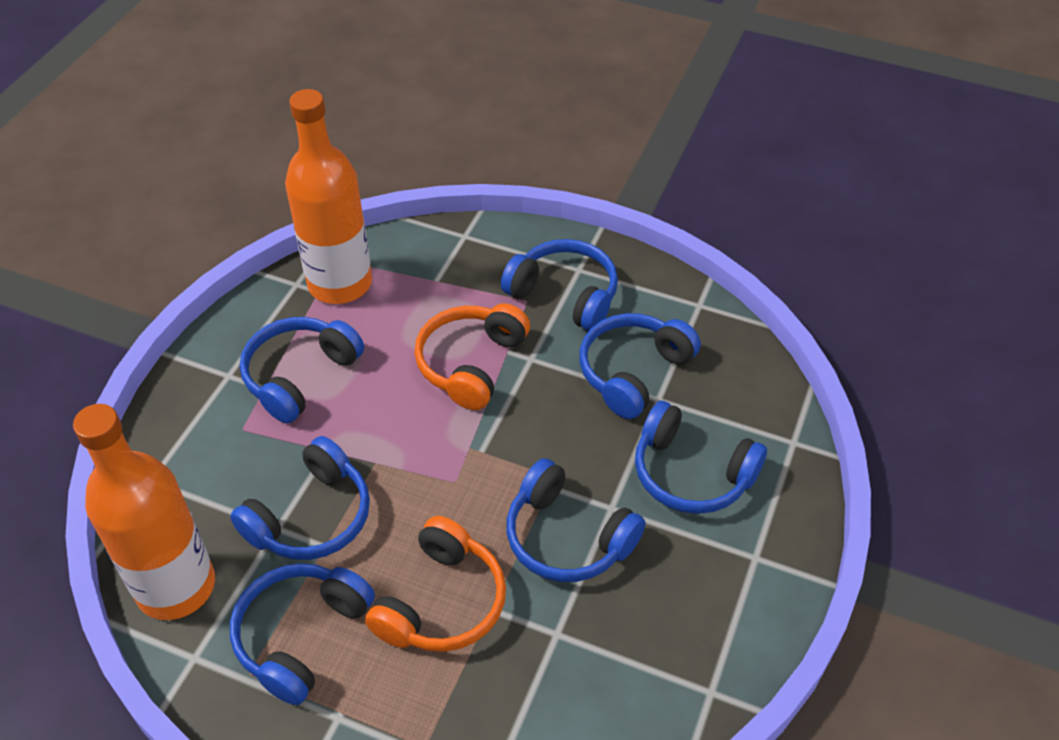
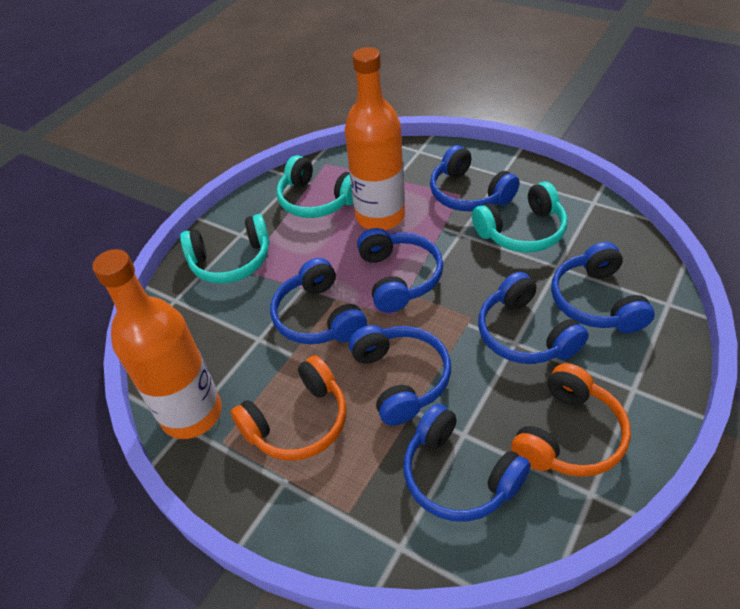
turquoise headphones: none = 0 -> [180,214,270,283] [277,155,353,218] [472,182,567,253] = 3

